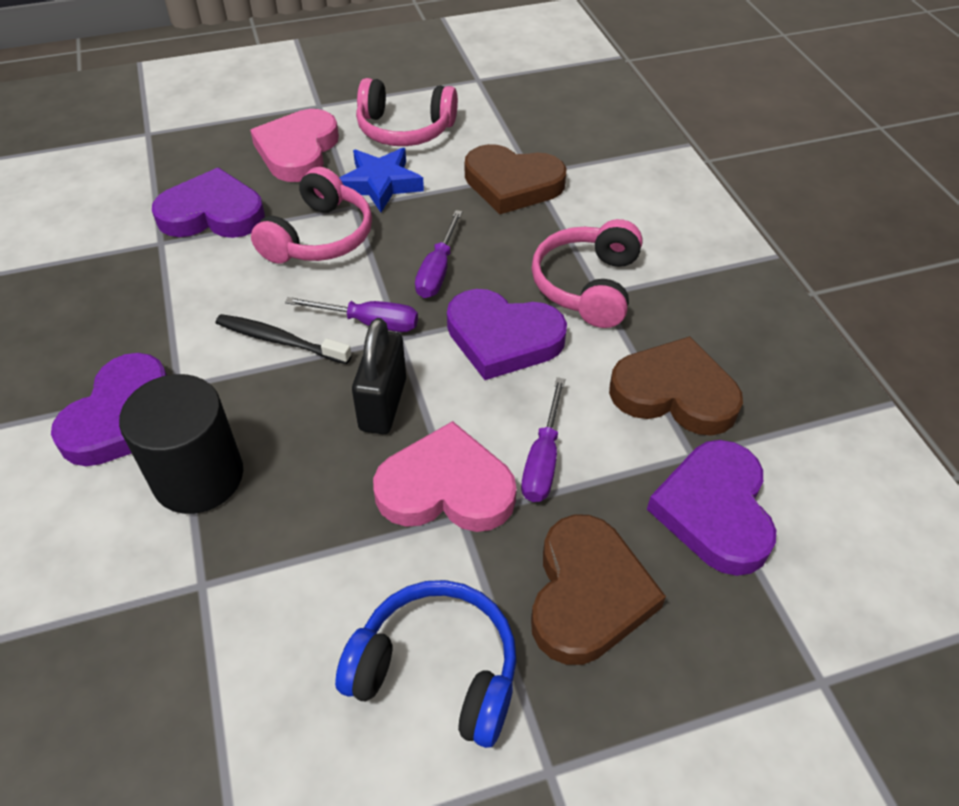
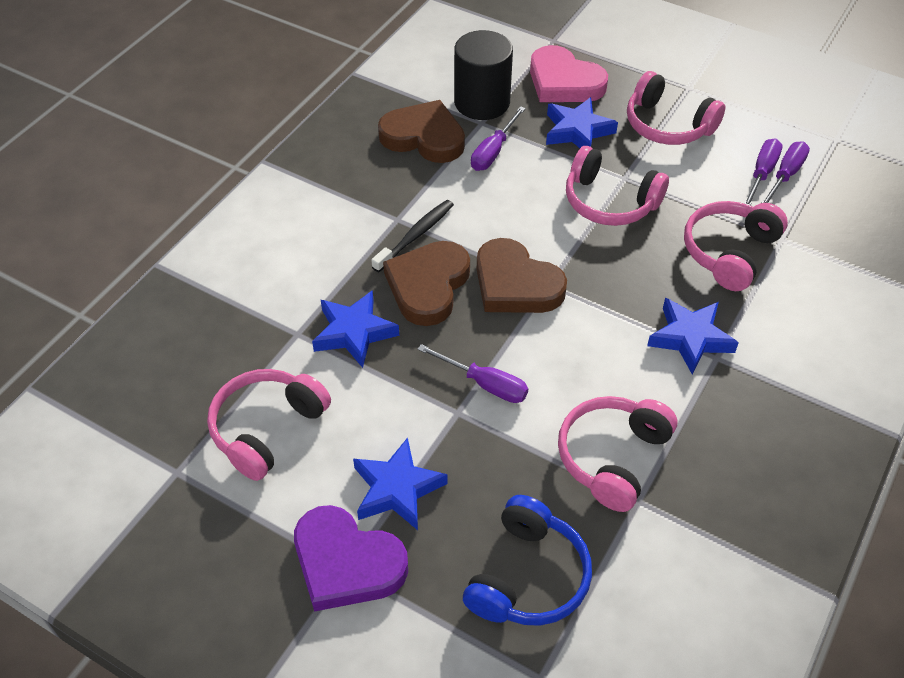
black padlock: [352,318,406,434] = 1 -> none = 0
blue star: [340,148,424,212] = 1 -> [312,290,399,368] [353,437,448,530] [546,97,618,148] [647,298,739,375] = 4
pink headphones: [251,167,372,264] [356,78,458,146] [532,219,643,328] = 3 -> [207,369,331,481] [558,396,677,512] [566,146,669,226] [627,71,725,145] [684,201,788,291] = 5
pink heart: [250,109,339,182] [373,421,517,532] = 2 -> [530,45,608,102] = 1
purple heart: [51,353,167,466] [152,168,265,238] [447,289,567,380] [647,440,776,576] = 4 -> [294,505,408,612] = 1
purple screwdriver: [285,297,418,332] [415,210,462,298] [521,377,565,502] = 3 -> [417,344,528,403] [471,106,526,171] [744,139,783,205] [762,141,810,203] = 4

